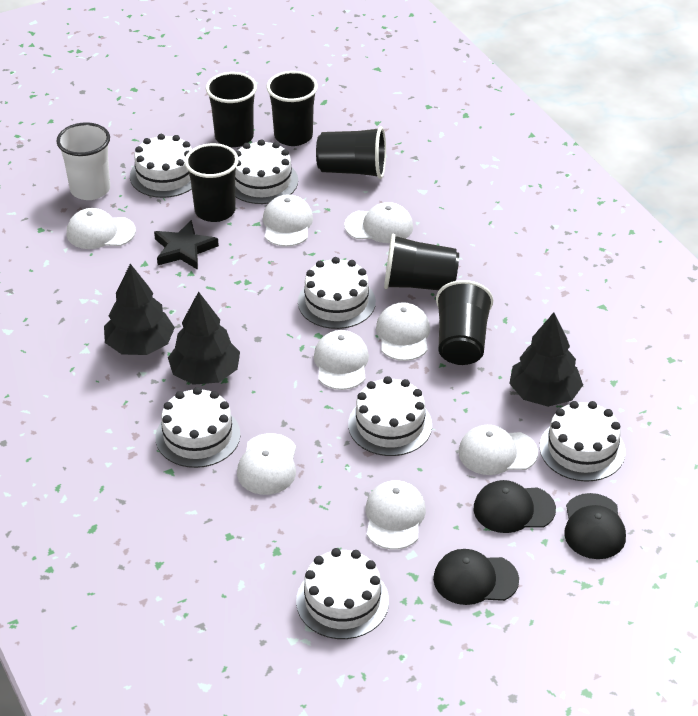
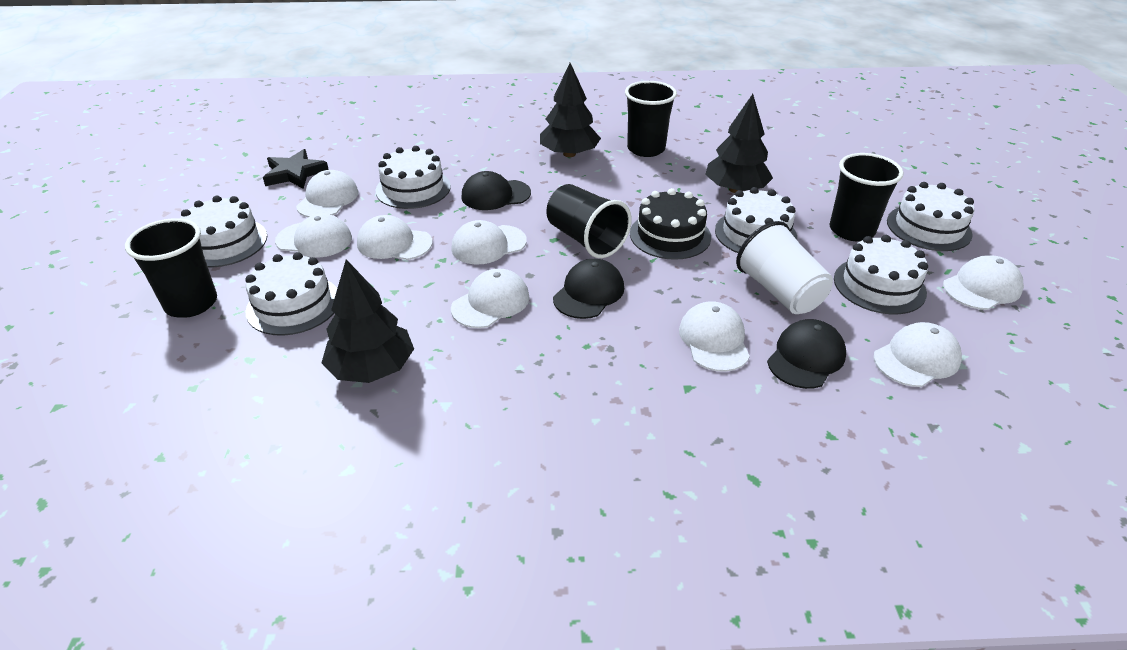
black cake: none = 0 -> [630,188,711,260] = 1
black cup: [184,143,239,222] [206,72,257,147] [266,71,318,146] [316,126,386,179] [384,234,459,290] [436,280,493,365] = 6 -> [125,218,217,318] [546,184,632,258] [625,81,677,157] [830,153,904,241] = 4
white cake: [130,134,192,198] [156,387,240,468] [235,139,298,204] [296,548,389,639] [298,257,376,329] [348,376,432,456] [540,401,625,482] = 7 -> [180,196,267,267] [245,252,337,336] [376,146,451,209] [715,187,797,253] [834,235,928,314] [887,182,974,251] = 6

